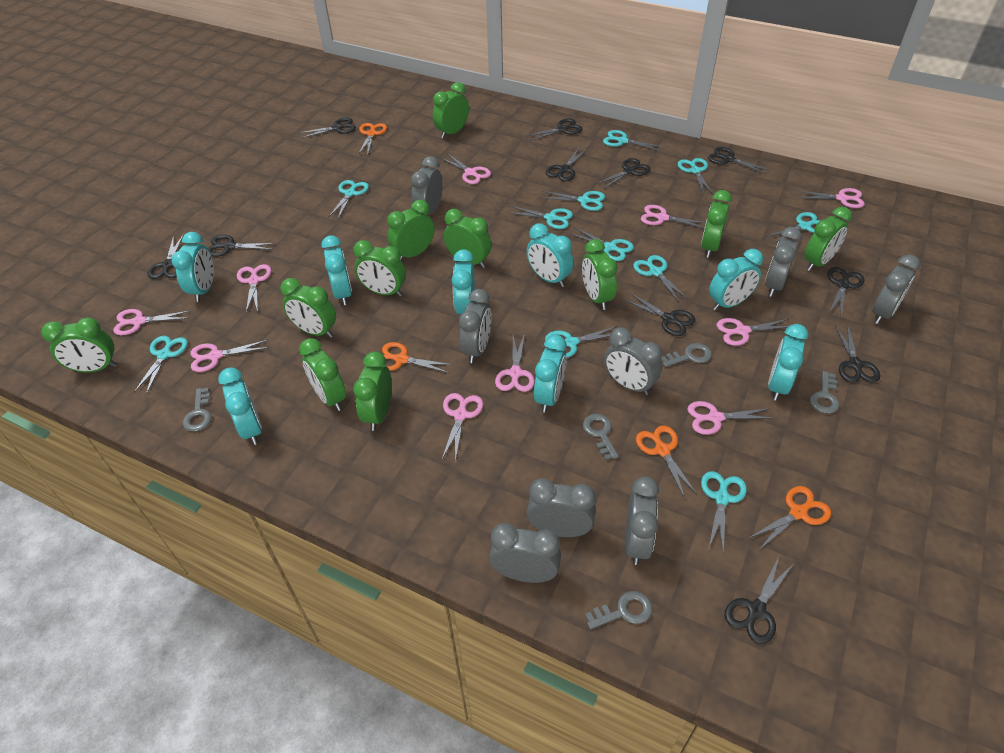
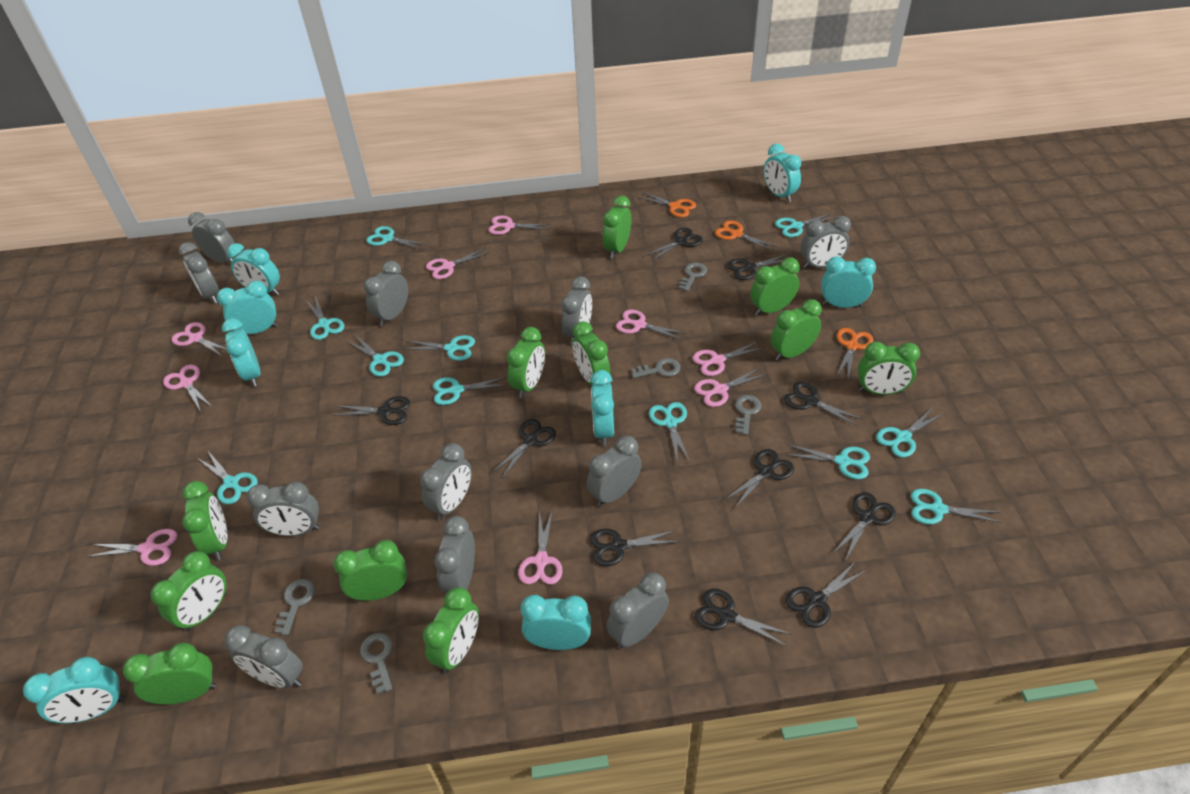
black scissors: [148,234,184,279] [208,235,276,257] [299,118,356,138] [526,118,582,141] [546,148,586,181] [596,158,651,189] [623,293,696,336] [708,147,770,174] [725,557,793,644] [828,267,865,315] [835,325,880,383] = 11 -> [333,396,410,425] [492,419,556,480] [590,529,680,566] [644,228,703,261] [695,589,792,646] [725,449,794,509] [727,254,788,280] [784,382,863,427] [786,561,867,628] [832,492,896,561] = 10
grey clock: [411,156,443,215] [459,289,492,363] [489,523,561,583] [527,479,596,537] [604,328,662,395] [625,476,659,565] [765,227,802,297] [872,255,920,324] = 8 -> [179,242,219,303] [188,212,235,263] [224,625,303,688] [247,482,320,536] [364,261,408,326] [420,443,472,520] [434,516,475,593] [561,276,592,345] [587,436,642,506] [607,572,669,648] [801,216,851,269] = 11
orange scissors: [359,123,387,154] [382,342,454,373] [636,425,698,498] [749,486,831,550] = 4 -> [638,191,696,217] [715,221,777,251] [836,328,873,378] = 3
pink scissors: [113,309,190,335] [190,340,269,372] [237,264,272,313] [441,153,491,184] [442,393,483,462] [495,334,535,392] [641,205,706,228] [687,401,775,435] [716,318,789,346] [797,188,865,208] = 10 -> [86,529,177,566] [163,365,212,412] [172,322,227,357] [426,248,490,279] [489,215,551,235] [518,509,563,584] [616,310,687,340] [692,341,764,376] [694,367,767,407] = 9

